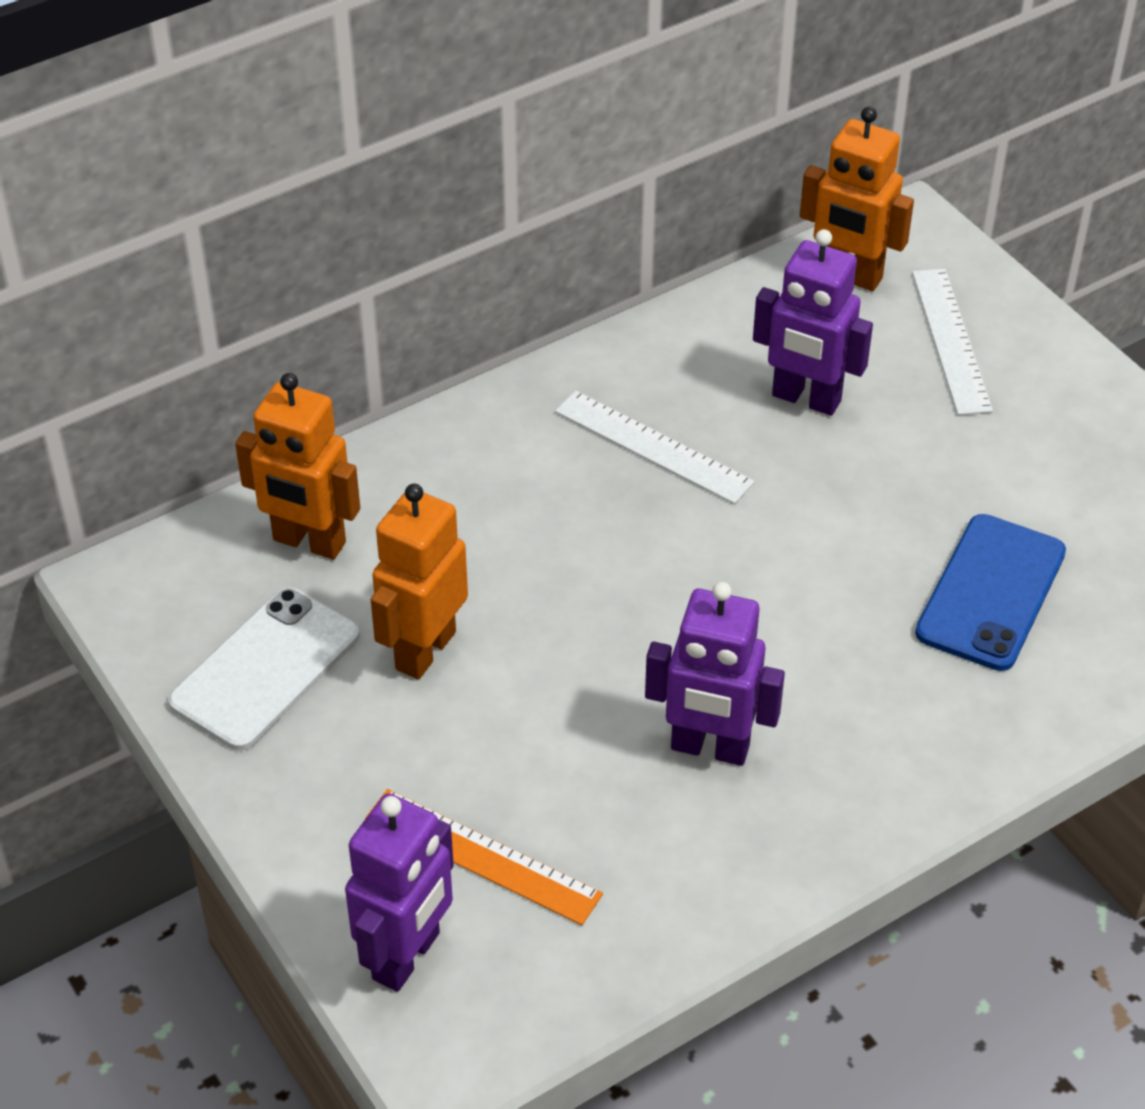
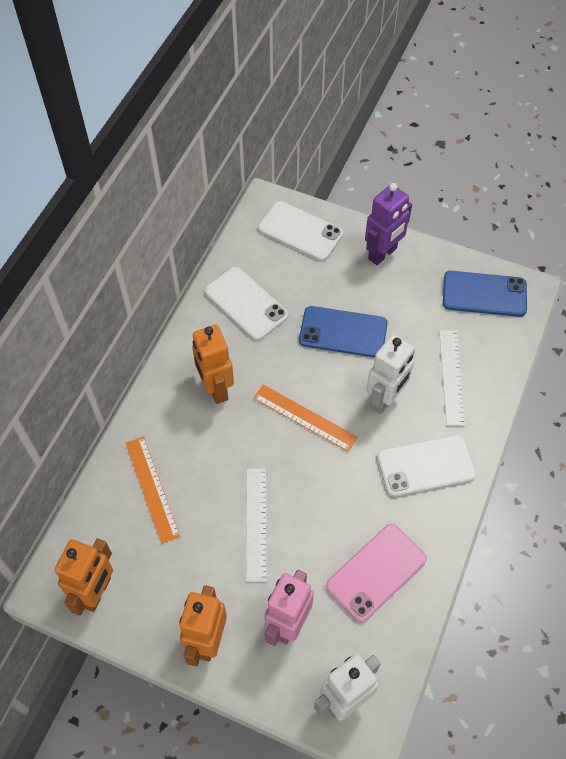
blue phone: [915,514,1066,671] = 1 -> [299,306,388,358] [443,271,527,317] = 2
orange ruler: [365,789,603,925] = 1 -> [126,436,180,544] [253,384,358,452] = 2
pink phone: none = 0 -> [326,524,427,622] = 1
pink robot: none = 0 -> [265,570,314,646] = 1
purple robot: [345,793,454,992] [645,582,785,766] [753,229,873,416] = 3 -> [365,183,412,265] = 1
white phone: [168,587,360,751] = 1 -> [205,267,289,340] [258,201,343,261] [377,435,477,497] = 3
white robot: none = 0 -> [314,654,381,721] [366,335,415,414] = 2

